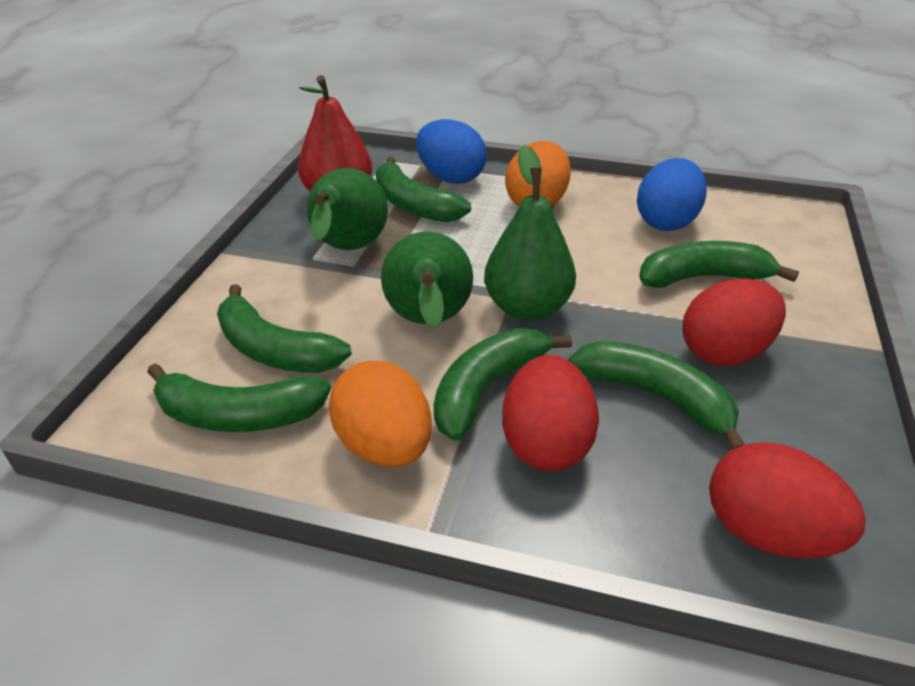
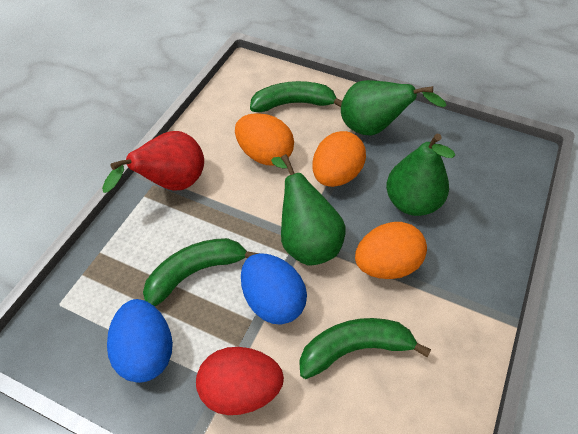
green banana: [147,363,331,432] [217,284,352,373] [376,157,471,222] [434,328,572,441] [569,341,745,450] [639,241,799,288] = 6 -> [143,238,259,306] [250,81,342,112] [300,318,431,379] = 3
orange egg: [328,361,432,467] [505,141,571,206] = 2 -> [235,113,294,165] [312,131,366,187] [355,222,427,279] = 3
red egg: [502,355,599,472] [683,279,786,366] [709,442,866,559] = 3 -> [196,347,284,415] = 1

